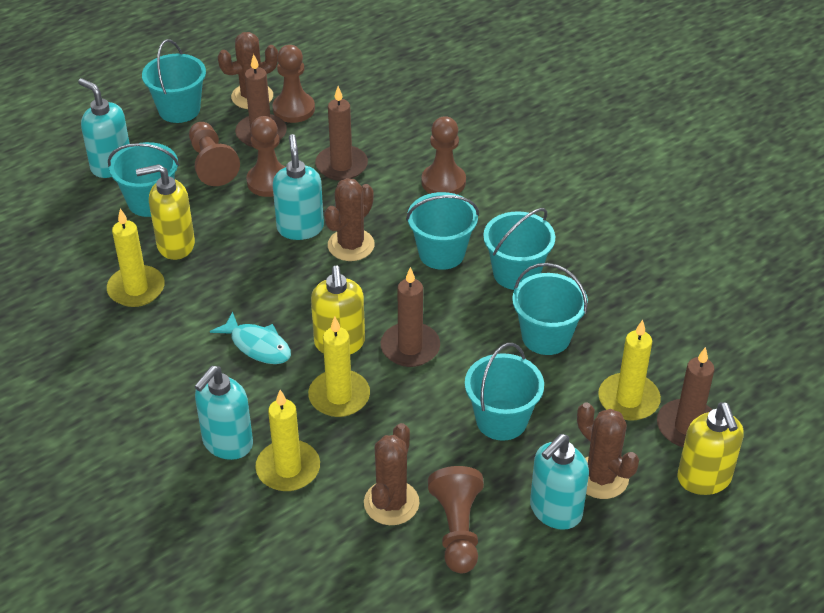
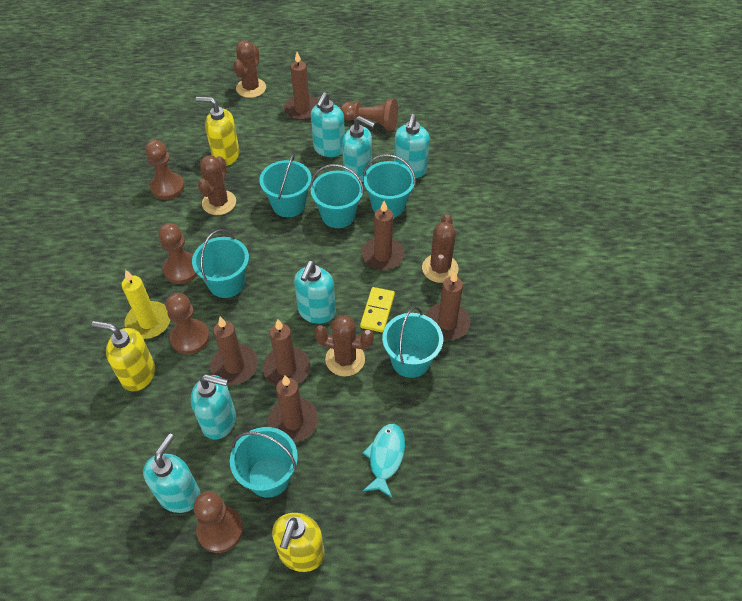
brown candle: [235,54,287,147] [315,86,368,181] [381,267,440,367] [657,347,715,447] = 4 -> [210,317,258,385] [263,319,310,386] [268,376,318,442] [284,52,319,120] [362,201,404,270] [426,271,470,340] = 6
turquoise soap dispenser: [78,78,130,178] [194,366,253,460] [273,134,324,240] [530,434,589,530] = 4 -> [143,433,201,513] [191,374,236,440] [294,261,336,324] [311,92,345,157] [342,116,375,182] [394,114,430,178] = 6
yellow candle: [107,209,165,307] [255,390,320,491] [308,317,370,417] [598,320,661,421] = 4 -> [122,270,170,339] = 1
yellow domino: none = 0 -> [360,287,395,332] = 1

